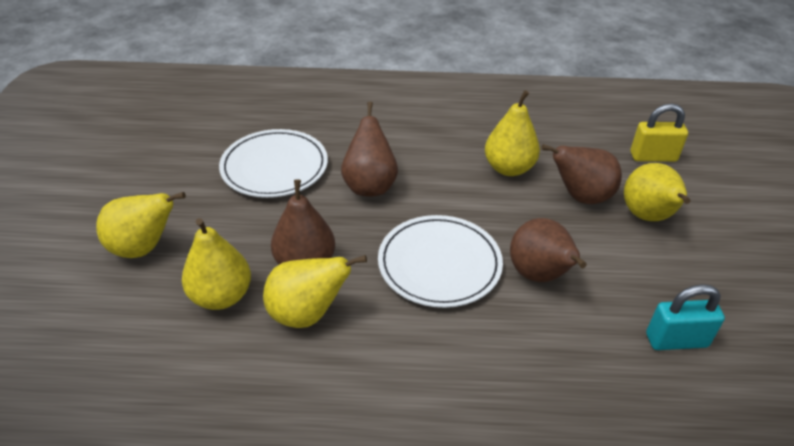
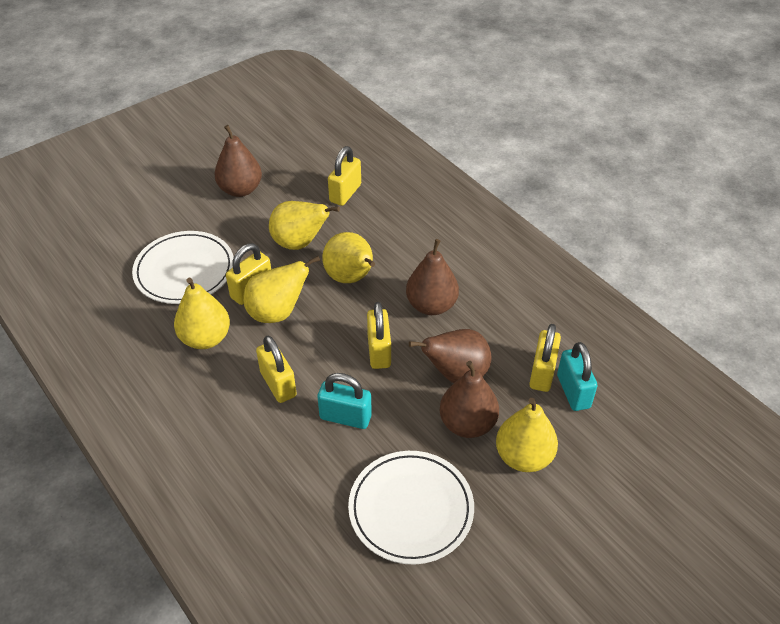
turquoise padlock: [646,284,725,350] = 1 -> [317,373,372,429] [557,342,597,411] = 2
yellow padlock: [630,103,688,162] = 1 -> [226,243,271,305] [256,336,297,403] [328,146,361,206] [367,302,391,369] [529,324,561,392] = 5

